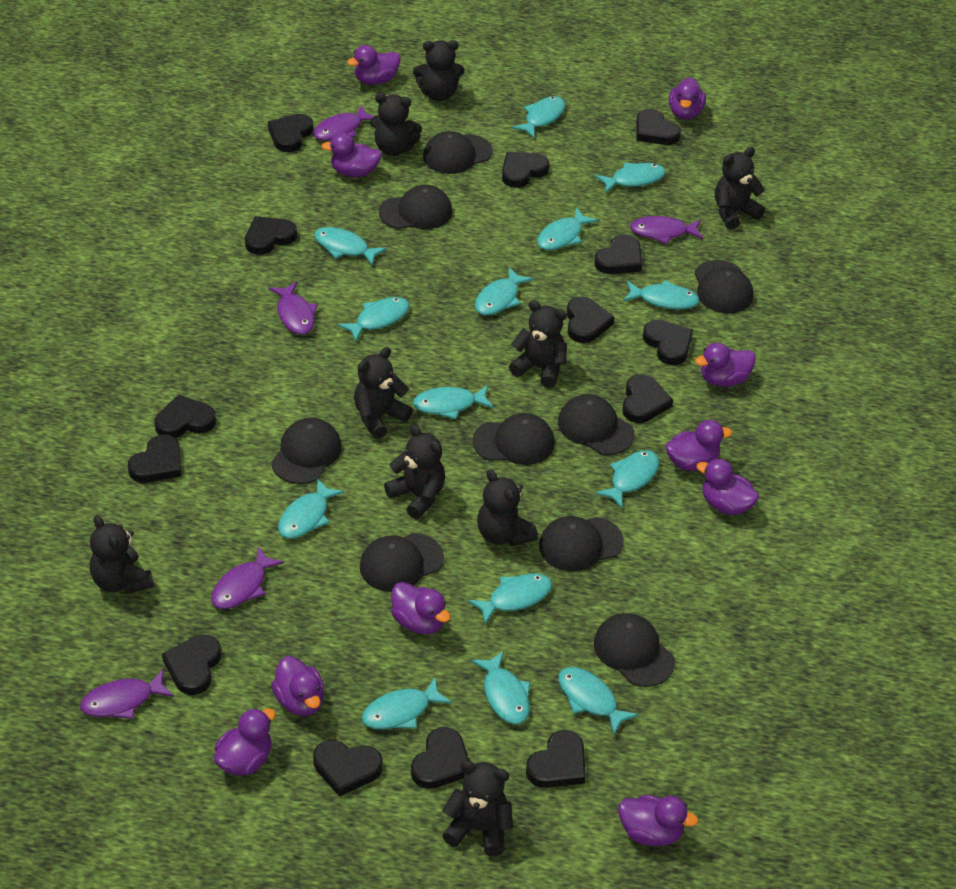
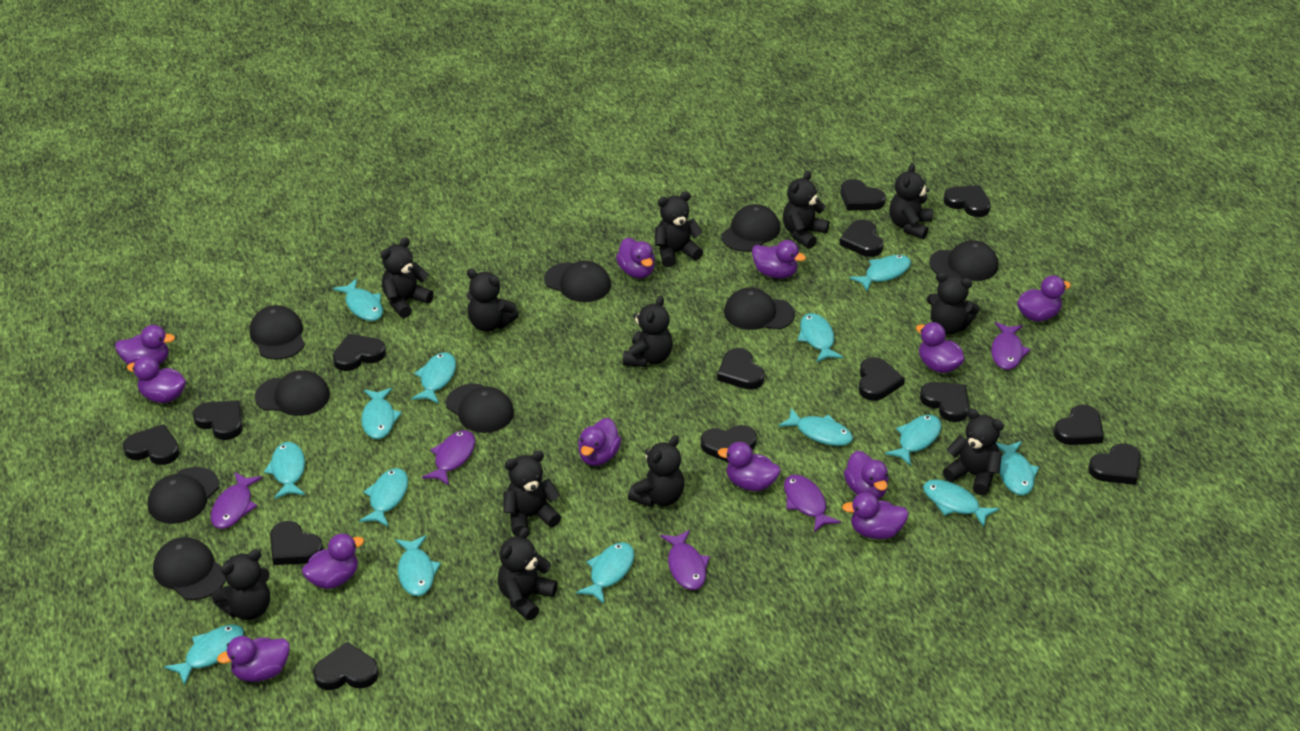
black teddy bear: [90,515,154,594] [354,347,413,439] [370,93,422,156] [384,424,445,519] [413,40,465,101] [442,761,513,856] [477,469,538,546] [509,300,567,388] [715,147,765,229] = 9 -> [211,550,270,620] [381,237,434,318] [467,269,519,332] [498,527,558,620] [503,451,561,536] [623,296,673,367] [628,435,685,507] [655,191,703,267] [783,171,829,249] [889,163,933,239] [927,272,980,335] [943,408,1004,495] = 12
purple duck: [214,708,276,775] [271,656,324,716] [321,133,382,177] [347,45,400,85] [391,582,451,634] [618,795,698,846] [665,420,732,471] [669,77,706,120] [695,343,756,387] [696,459,759,515] = 10 -> [115,325,175,364] [127,356,186,403] [217,636,290,682] [302,533,364,589] [578,418,622,466] [616,238,655,278] [718,442,780,491] [752,240,806,279] [842,492,909,539] [844,451,888,499] [916,322,965,373] [1017,275,1071,322] = 12

